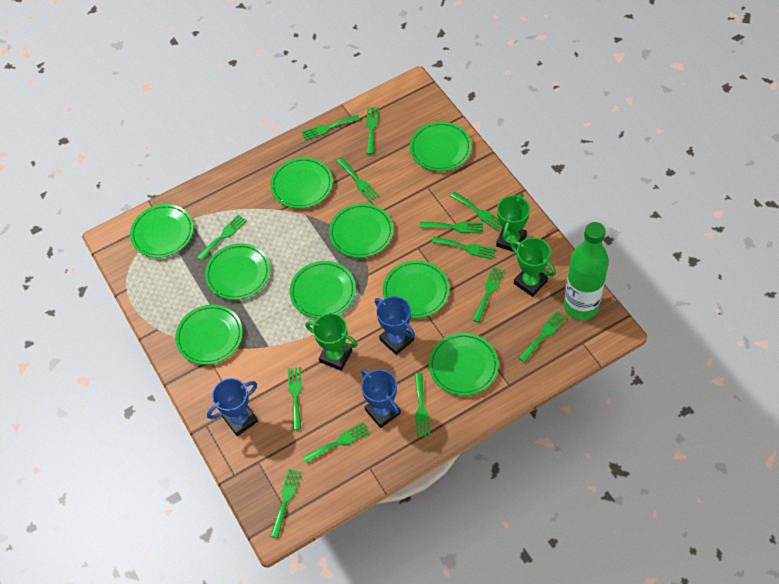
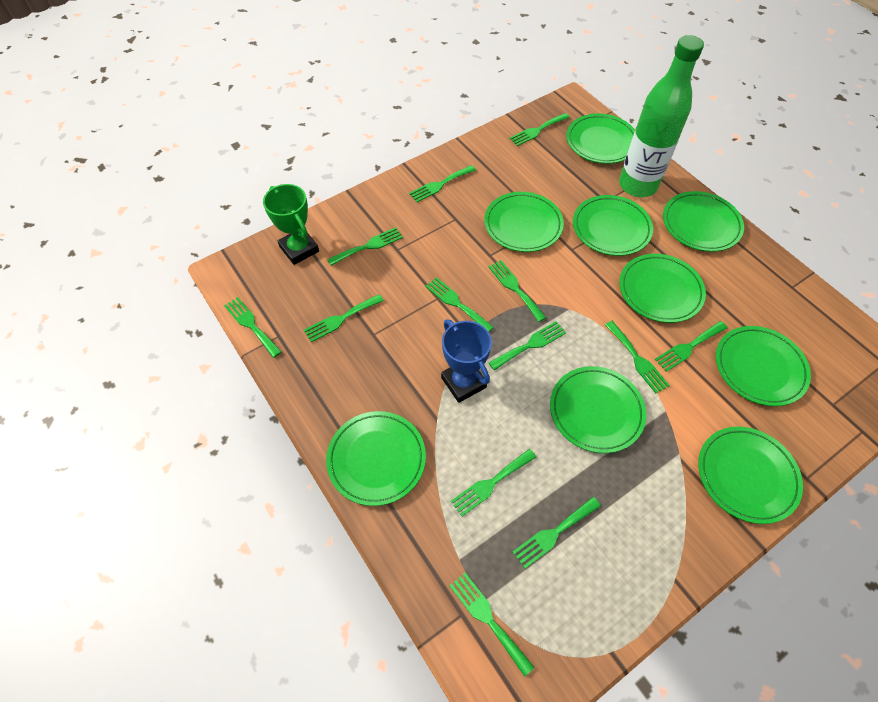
blue trophy: [207,378,258,436] [361,369,401,428] [375,296,415,355] = 3 -> [441,319,492,403] = 1
green trophy: [305,313,358,371] [496,193,530,252] [511,237,556,297] = 3 -> [263,184,319,265] = 1

